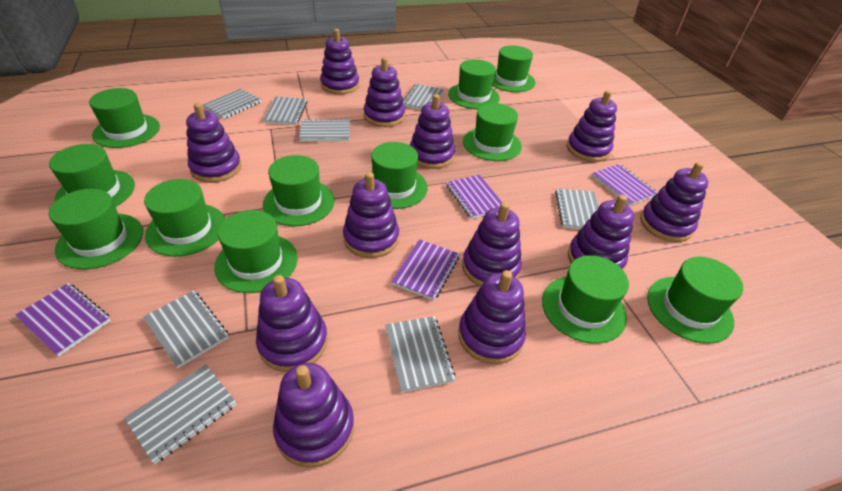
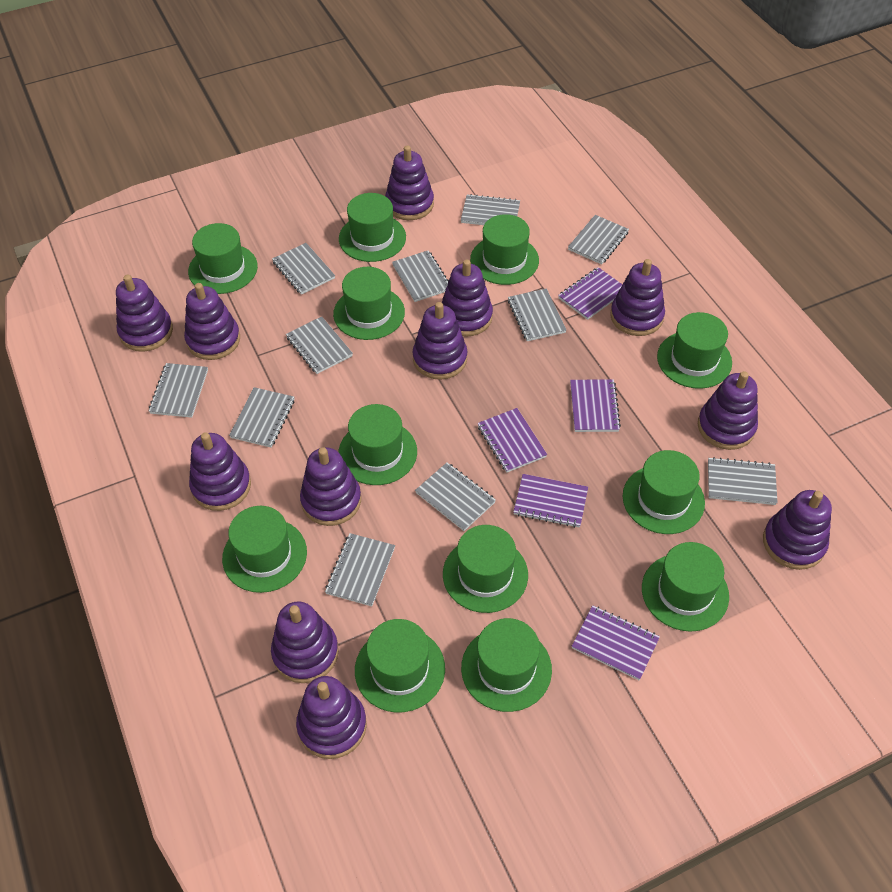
grey notebook: [124,364,236,464] [143,290,229,368] [203,89,261,119] [263,96,307,125] [299,119,350,142] [385,316,455,393] [403,84,444,110] [555,188,599,229] = 8 -> [149,363,208,418] [229,387,294,448] [272,243,335,295] [286,316,353,374] [325,533,395,606] [392,250,449,302] [415,462,496,531] [461,194,520,225] [508,288,566,341] [568,215,629,264] [708,457,778,505] = 11
purple notebook: [15,283,111,356] [391,239,459,300] [446,175,502,219] [592,164,657,206] = 4 -> [477,408,547,473] [513,474,588,528] [558,267,622,320] [570,379,621,432] [572,605,660,680] = 5

